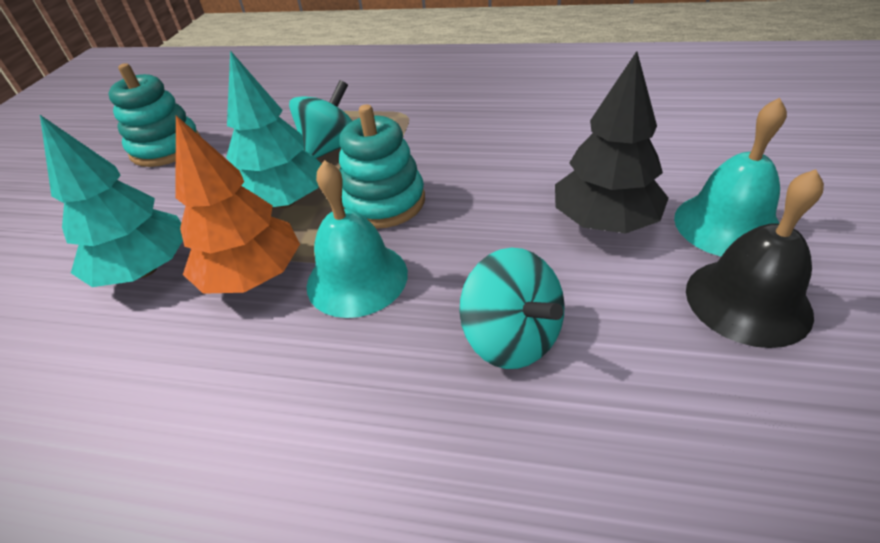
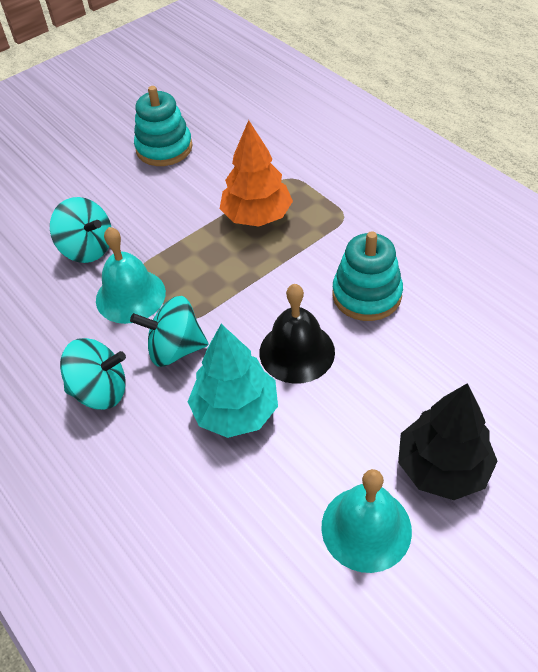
turquoise spinning top: [289,80,352,158] [459,247,565,369] = 2 -> [50,197,111,263] [60,338,126,410] [130,296,208,367] = 3
turquoise tree: [40,115,183,287] [226,50,321,208] = 2 -> [188,324,278,438] = 1

